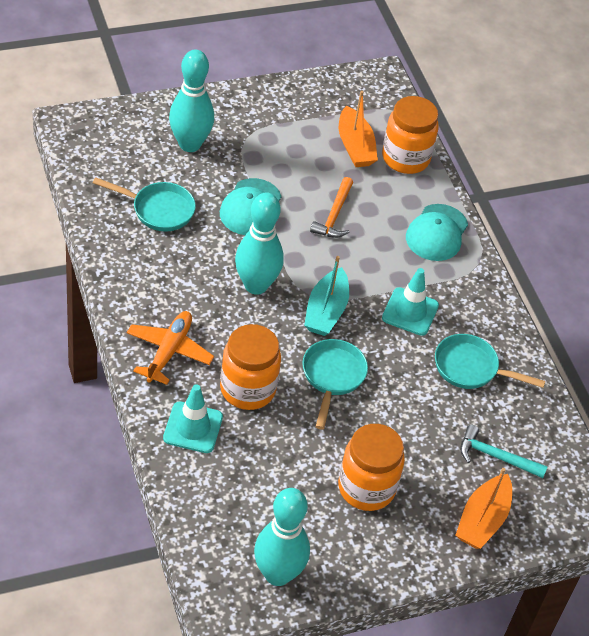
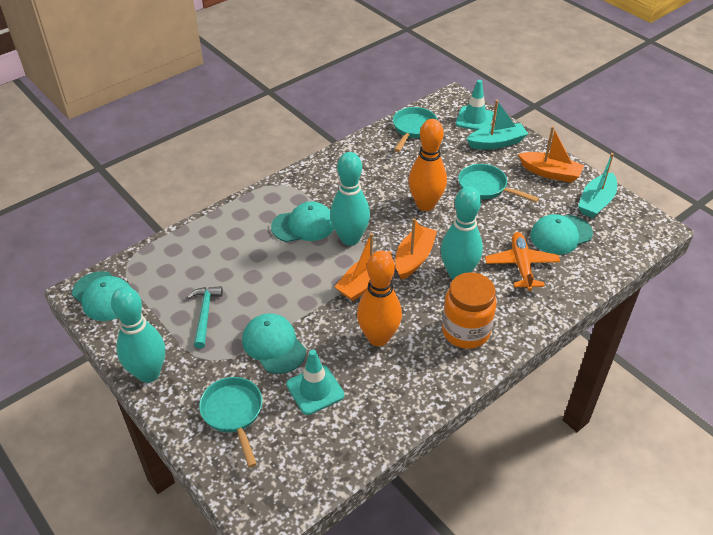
orange boat: [339,91,378,167] [456,468,512,549] = 2 -> [335,233,392,301] [395,218,437,280] [518,126,584,183] = 3
orange bowling pin: none = 0 -> [357,251,402,346] [408,119,447,211] = 2
orange hammer: [310,177,353,238] = 1 -> none = 0
orange jar: [220,324,281,410] [338,424,405,511] [382,96,439,174] = 3 -> [442,272,497,349] = 1
turquoise boat: [304,256,349,336] = 1 -> [467,100,528,150] [578,153,617,218] = 2
turquoise cap: [220,178,281,235] [406,204,468,261] = 2 -> [72,271,131,321] [242,313,306,374] [271,201,334,242] [530,214,593,255] = 4

